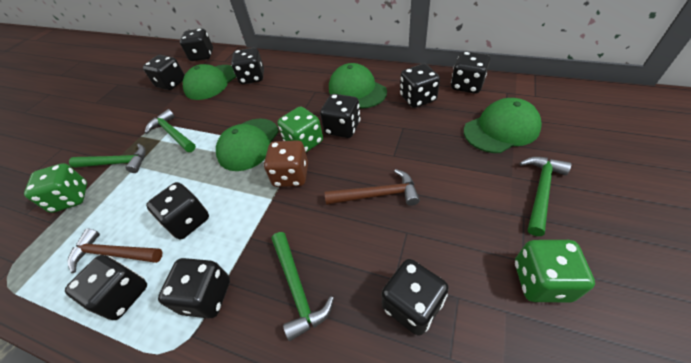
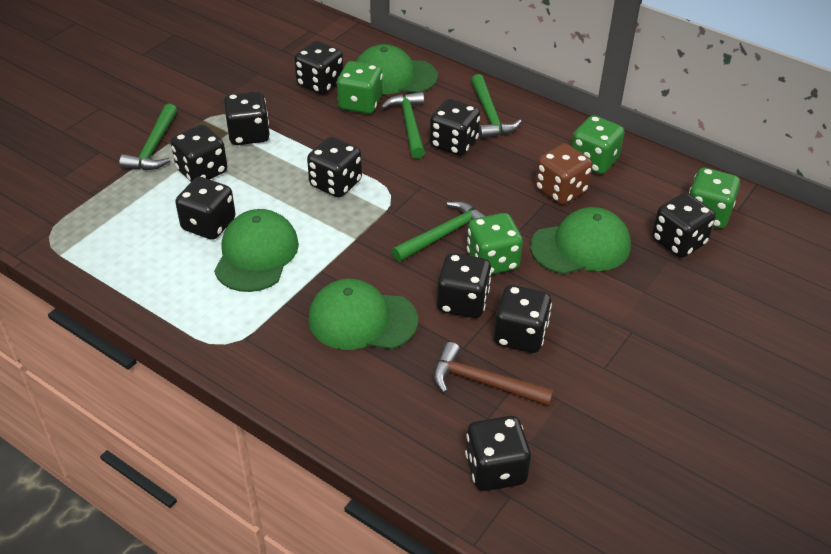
brown hammer: [68,228,162,273] [325,169,420,206] = 2 -> [434,342,554,406] = 1
green dice: [24,163,87,213] [277,106,323,152] [515,240,595,302] = 3 -> [337,61,383,114] [467,213,523,275] [572,115,625,174] [689,168,740,229] = 4

